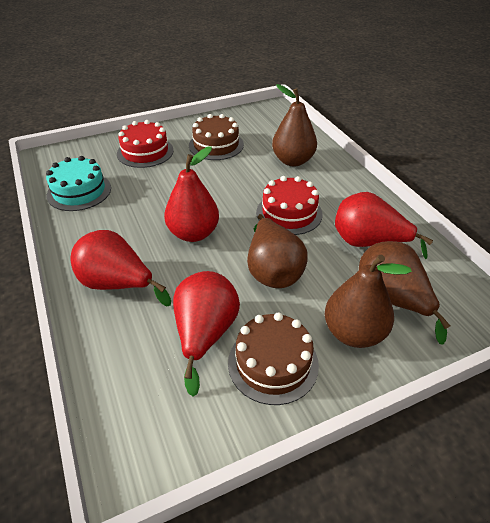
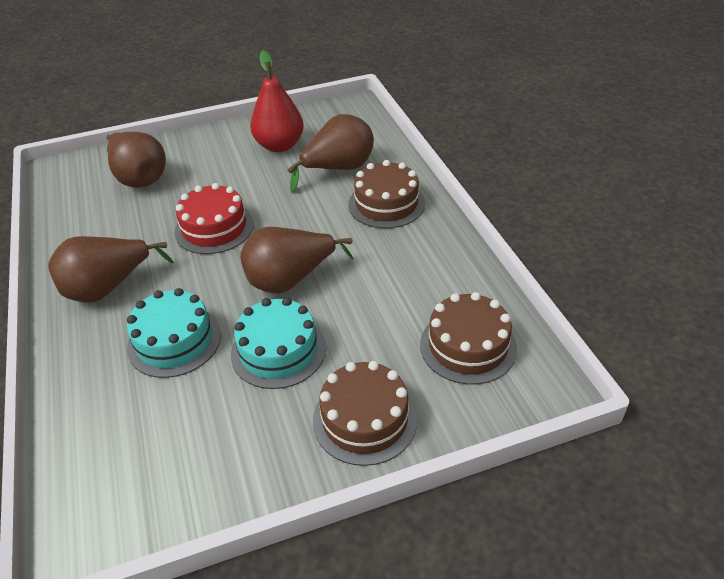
brown cake: [189,114,244,160] [228,312,319,405] = 2 -> [313,361,418,466] [348,160,425,228] [420,292,517,385] = 3
red cake: [117,120,174,168] [256,176,323,235] = 2 -> [175,183,254,254] = 1
red pear: [70,230,171,307] [164,146,219,242] [173,271,240,396] [335,192,433,259] = 4 -> [250,50,304,152] = 1
turquoise cake: [46,156,111,211] = 1 -> [127,288,221,378] [231,297,326,389] = 2

